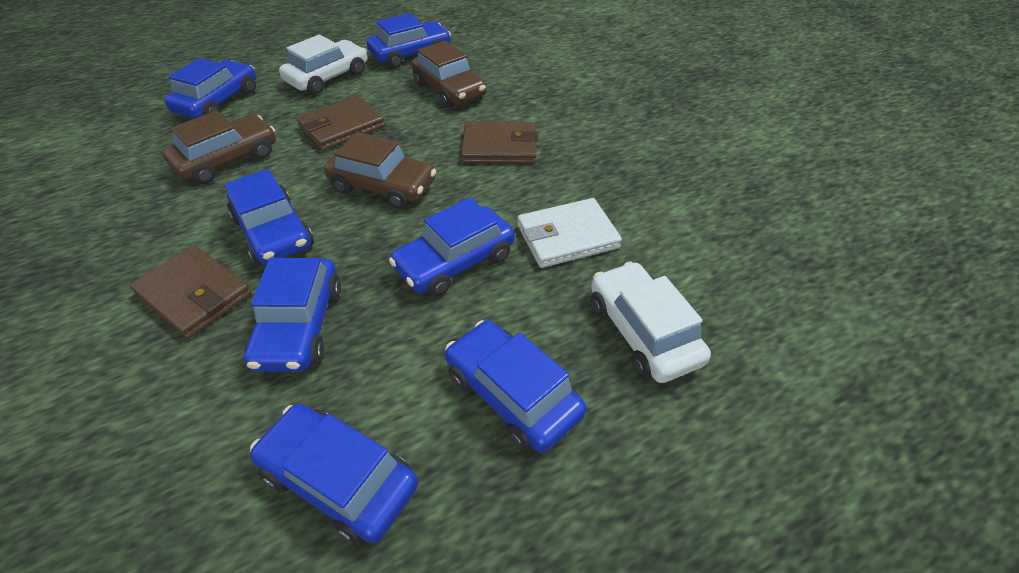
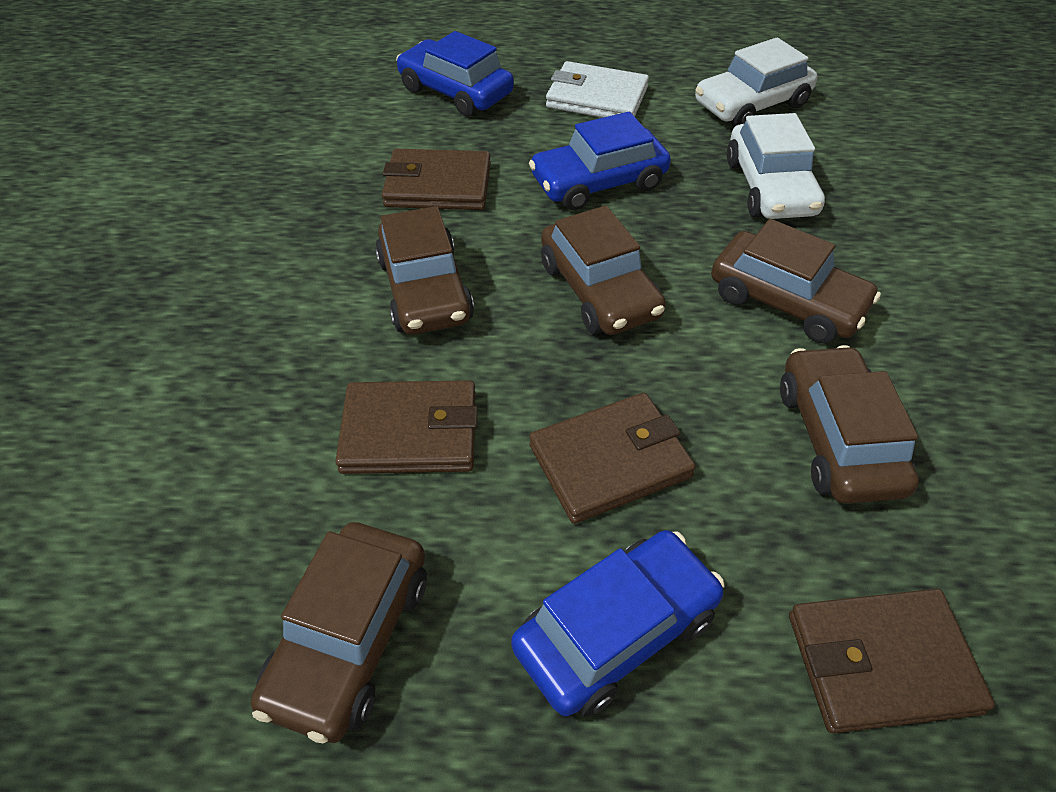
blue car: [165,58,256,119] [225,169,314,265] [244,258,341,372] [250,403,418,545] [367,13,451,68] [389,198,515,297] [445,320,586,453] = 7 -> [396,31,514,117] [511,530,725,717] [529,112,671,210] = 3
brown car: [163,111,276,184] [324,132,436,209] [411,41,486,108] = 3 -> [251,522,427,744] [375,206,474,335] [541,206,666,335] [711,219,881,343] [780,345,919,504] = 5
brown wallet: [130,245,252,339] [297,95,385,151] [461,122,539,164] = 3 -> [335,380,478,474] [382,149,491,210] [529,393,696,524] [789,588,995,733] = 4

